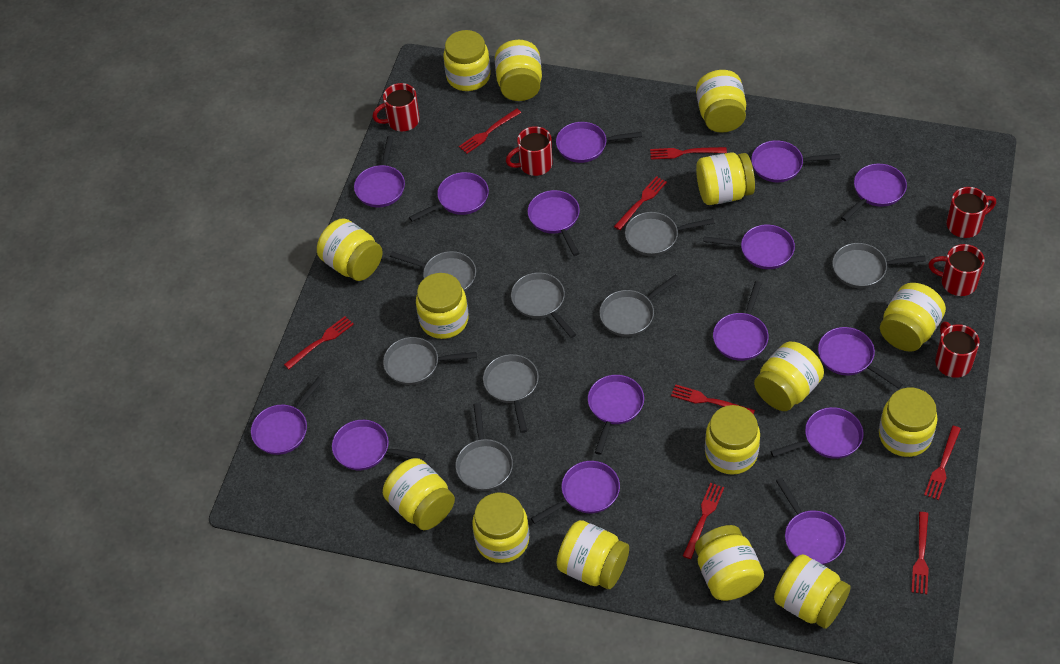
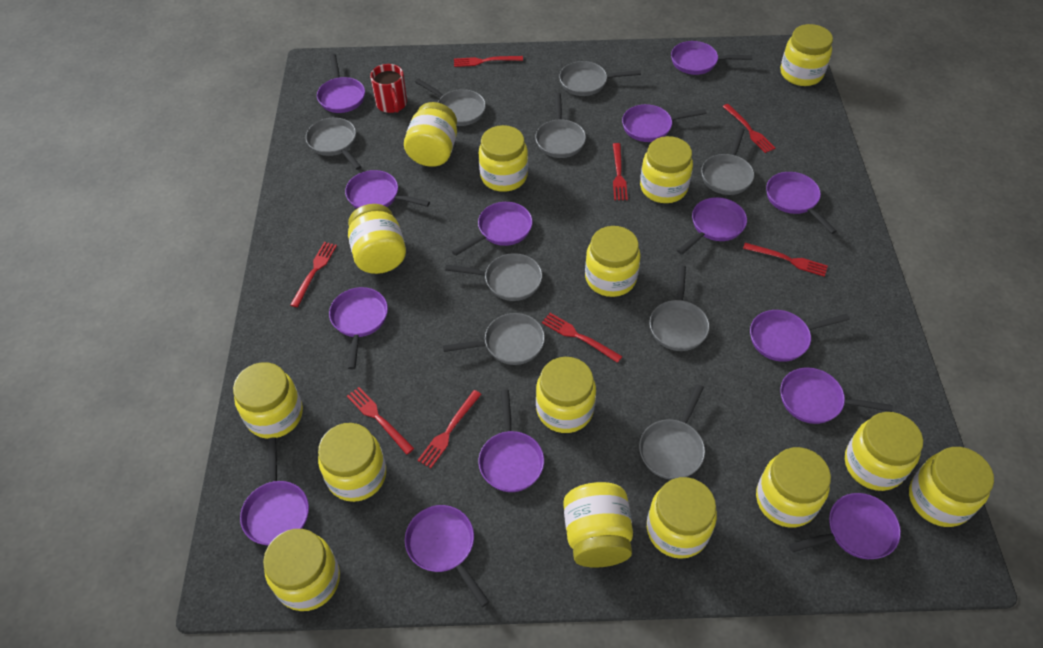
grey pan: [383,337,477,385] [390,251,476,292] [455,403,513,491] [483,354,539,433] [511,272,576,338] [599,274,679,337] [625,212,714,256] [832,243,926,288] = 8 -> [306,118,362,170] [415,78,486,126] [443,313,545,365] [445,253,542,301] [535,93,586,158] [559,61,641,96] [639,384,705,480] [650,265,710,351] [701,128,754,195] = 9
purple pan: [251,377,323,455] [332,420,426,470] [354,136,405,207] [409,172,489,222] [527,190,580,256] [531,461,620,524] [556,122,642,163] [588,375,644,455] [704,225,795,269] [713,281,769,361] [751,140,840,182] [770,407,864,459] [776,477,846,565] [818,327,903,389] [841,164,907,221] = 15 -> [240,437,309,545] [317,54,365,113] [329,287,388,370] [345,170,430,209] [405,505,489,607] [452,202,533,256] [478,390,544,492] [622,104,707,142] [671,41,752,75] [677,197,747,255] [750,310,850,362] [766,172,837,234] [780,368,893,424] [789,493,901,559] = 14
red mug: [373,83,420,131] [506,126,553,176] [928,244,985,296] [935,322,980,378] [947,187,996,238] = 5 -> [370,64,407,113] = 1

